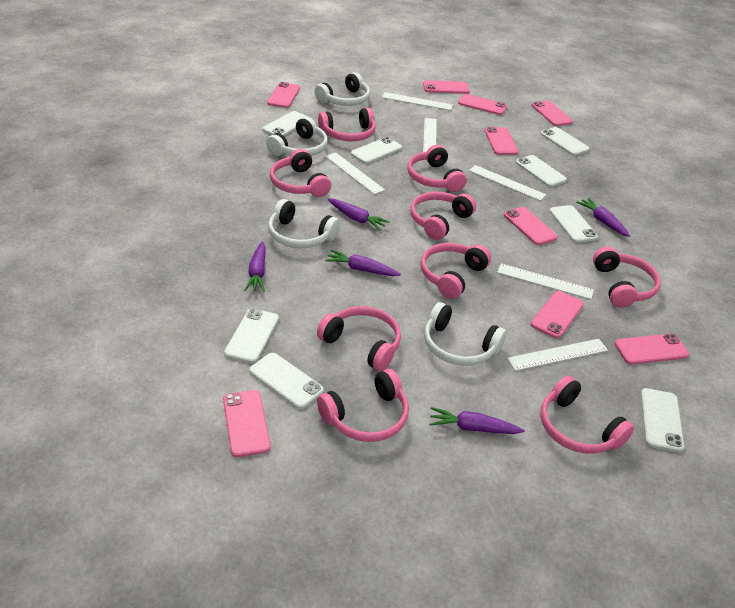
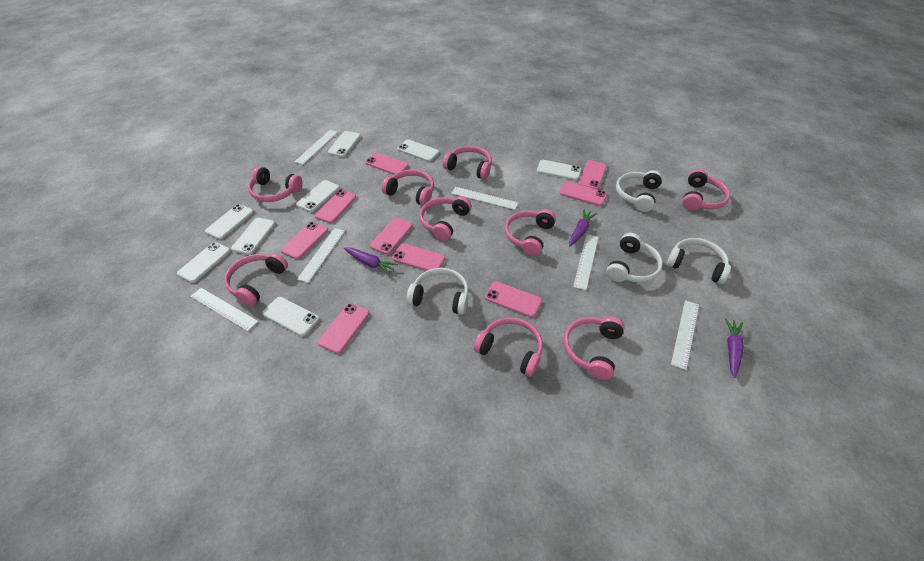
purple carrot: [244,241,266,292] [325,250,401,276] [328,198,390,230] [429,407,525,434] [576,198,630,237] = 5 -> [344,247,398,275] [569,209,597,247] [725,318,744,378] = 3

